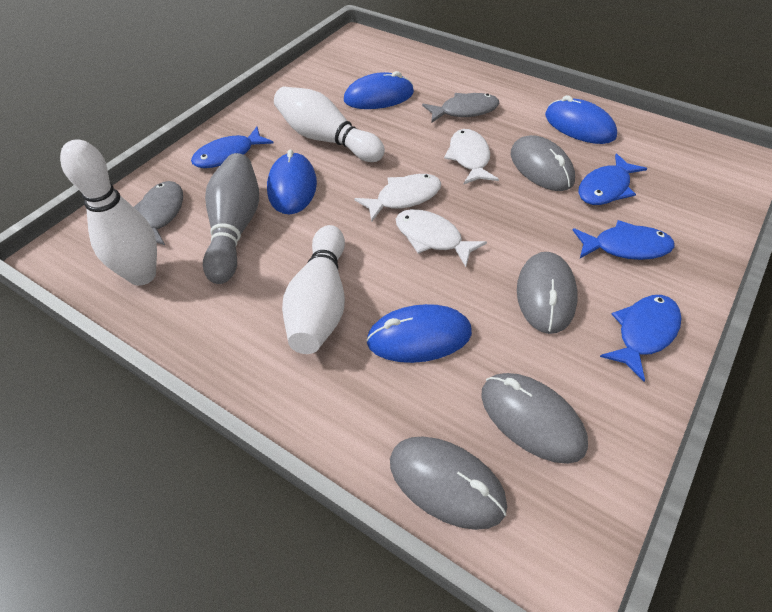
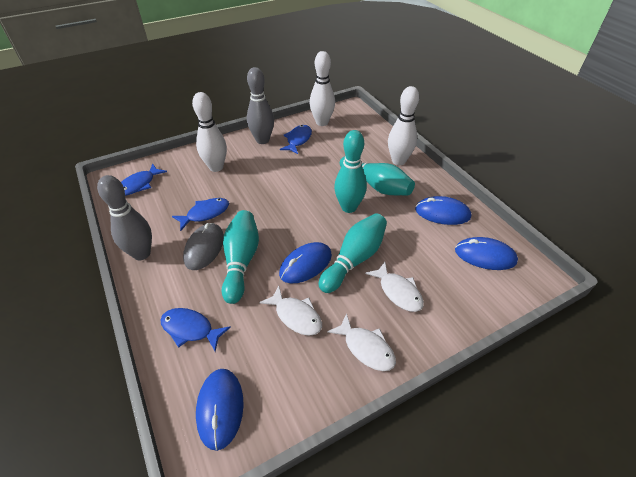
grey bowling pin: [203,153,259,284] = 1 -> [97,175,152,260] [247,67,274,144] = 2
grey fish: [134,181,183,245] [422,93,500,123] = 2 -> none = 0
grey mouse: [390,436,507,530] [481,373,588,464] [511,135,575,191] [517,252,578,334] = 4 -> [183,223,224,270] = 1
turquoise bowling pin: none = 0 -> [222,210,259,304] [318,213,387,293] [334,130,367,213] [340,156,415,195] = 4

